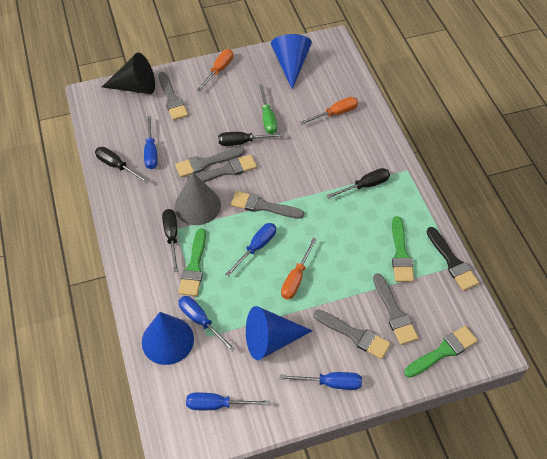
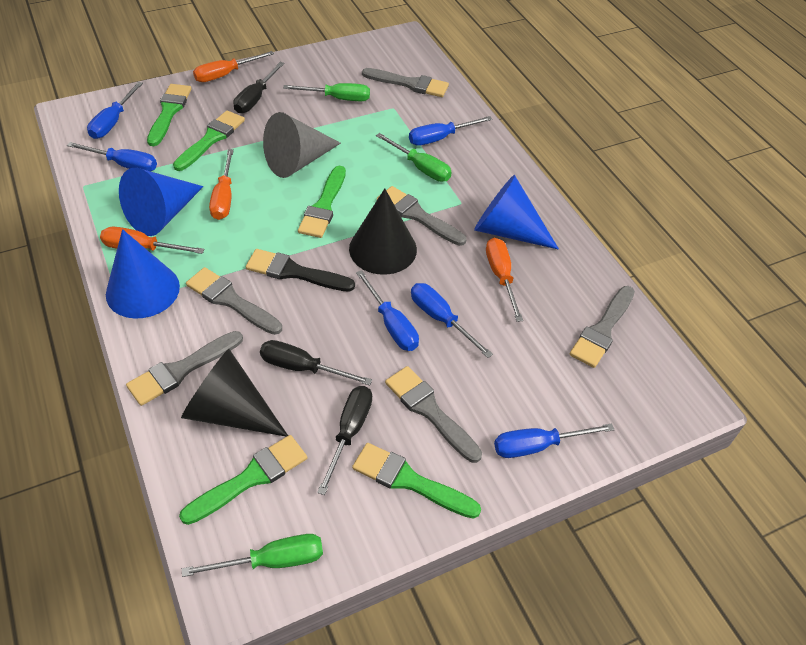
black cone: [102,53,155,94] = 1 -> [181,349,288,437] [349,188,417,275] = 2
black screwdriver: [95,147,149,183] [162,209,178,272] [218,132,285,146] [327,168,390,199] = 4 -> [233,62,285,113] [260,340,372,386] [317,386,372,495] = 3
blue screwdriver: [144,116,158,169] [178,296,235,351] [186,393,270,410] [225,223,276,276] [280,372,362,390] = 5 -> [67,142,157,171] [87,82,143,139] [356,270,419,351] [409,116,492,146] [411,283,493,358] [494,423,615,458] = 6
green brush: [178,228,206,296] [392,216,414,282] [404,326,478,378] = 3 -> [147,84,192,146] [173,110,245,171] [179,435,307,525] [298,166,346,238] [352,443,481,519] = 5
green screwdriver: [259,84,277,134] = 1 -> [182,534,323,577] [283,83,370,101] [376,133,452,182] = 3
orange screwdriver: [197,49,233,92] [281,238,317,300] [300,97,358,125] = 3 -> [100,227,205,254] [193,51,274,82] [209,149,234,220] [486,238,523,322] = 4

